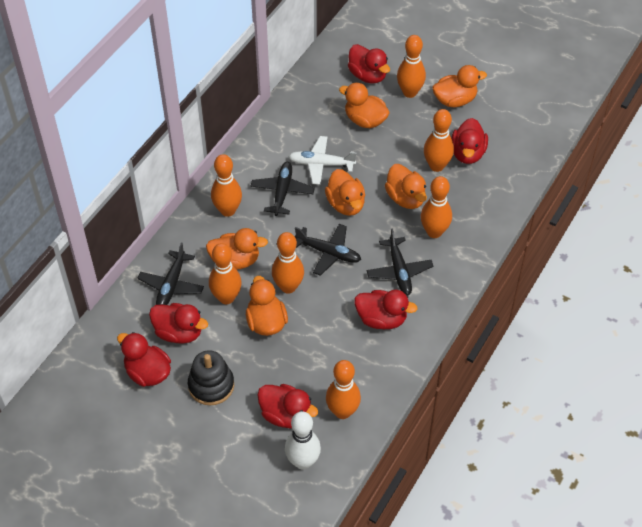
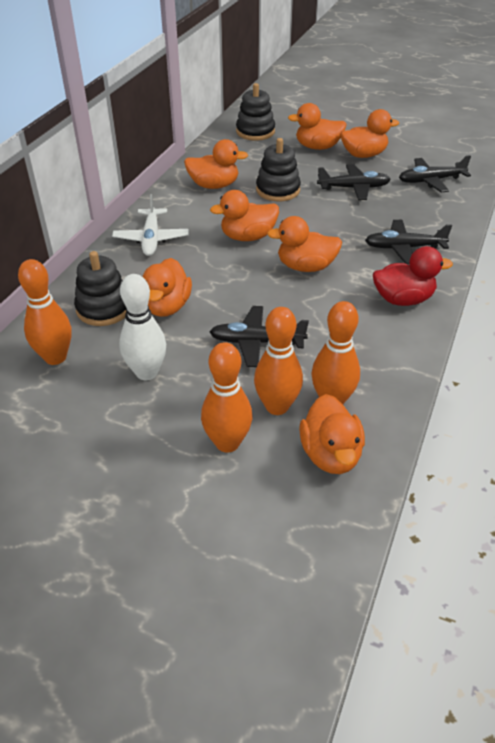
black stacking toy: [188,350,234,405] = 1 -> [74,251,126,326] [236,83,275,141] [256,138,301,201] = 3
orange bowling pin: [209,243,242,304] [211,154,242,217] [272,232,304,294] [326,360,361,419] [397,35,426,98] [421,176,452,238] [424,109,454,172] = 7 -> [18,259,71,365] [201,342,252,453] [254,307,303,415] [311,301,360,404] = 4
orange duck: [206,228,268,270] [246,276,288,336] [325,169,365,216] [339,83,390,128] [385,164,427,209] [432,65,487,107] = 6 -> [143,258,192,317] [184,139,248,189] [210,190,279,241] [267,216,342,272] [288,103,347,150] [299,394,365,474] [340,109,399,158] = 7
red duck: [117,332,171,387] [149,303,208,344] [257,384,318,429] [348,44,390,84] [354,290,418,329] [451,118,488,164] = 6 -> [373,246,453,306] = 1

